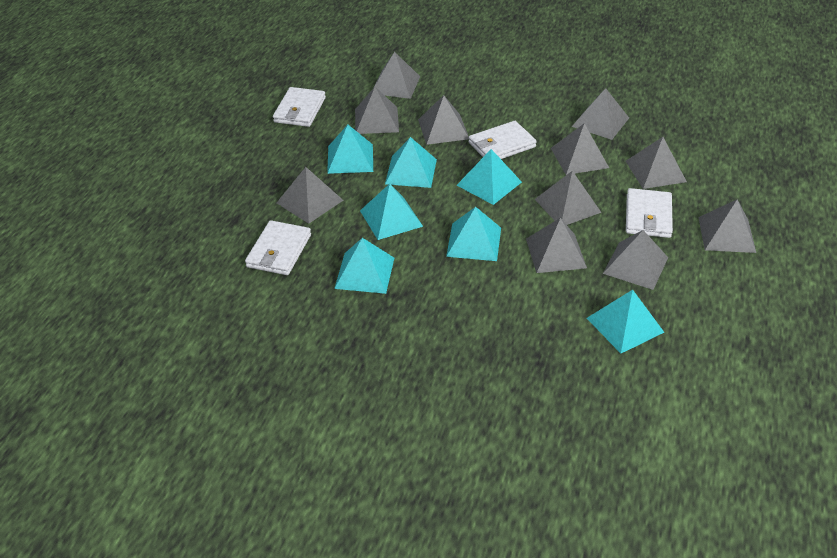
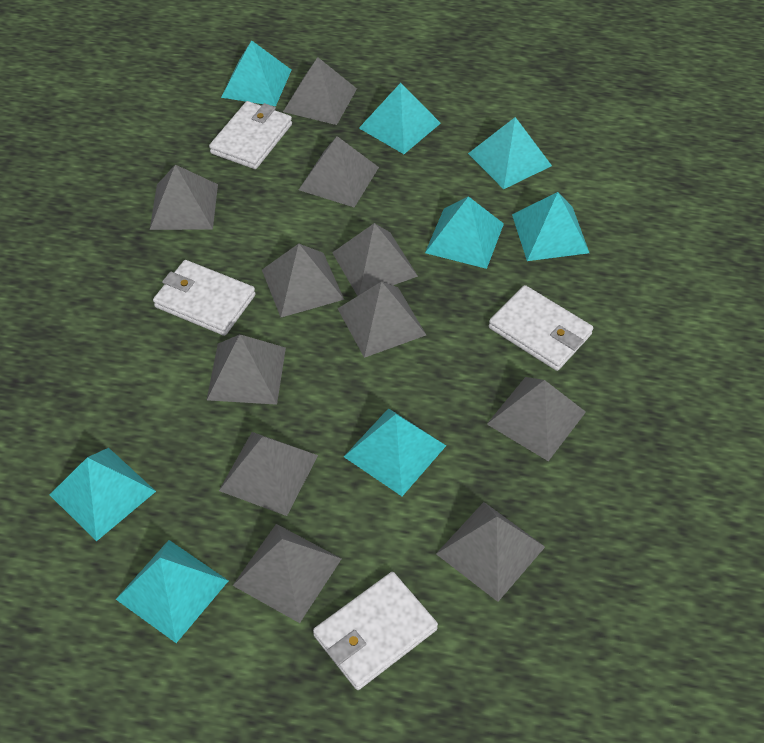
turquoise pyramid: [327,125,373,174] [334,238,394,294] [360,184,423,240] [385,137,437,188] [446,207,501,261] [457,149,522,205] [587,290,664,353] = 7 -> [50,448,156,541] [116,540,228,643] [221,40,291,106] [344,408,446,496] [359,83,441,154] [425,196,504,269] [468,117,552,189] [512,192,589,261] = 8

